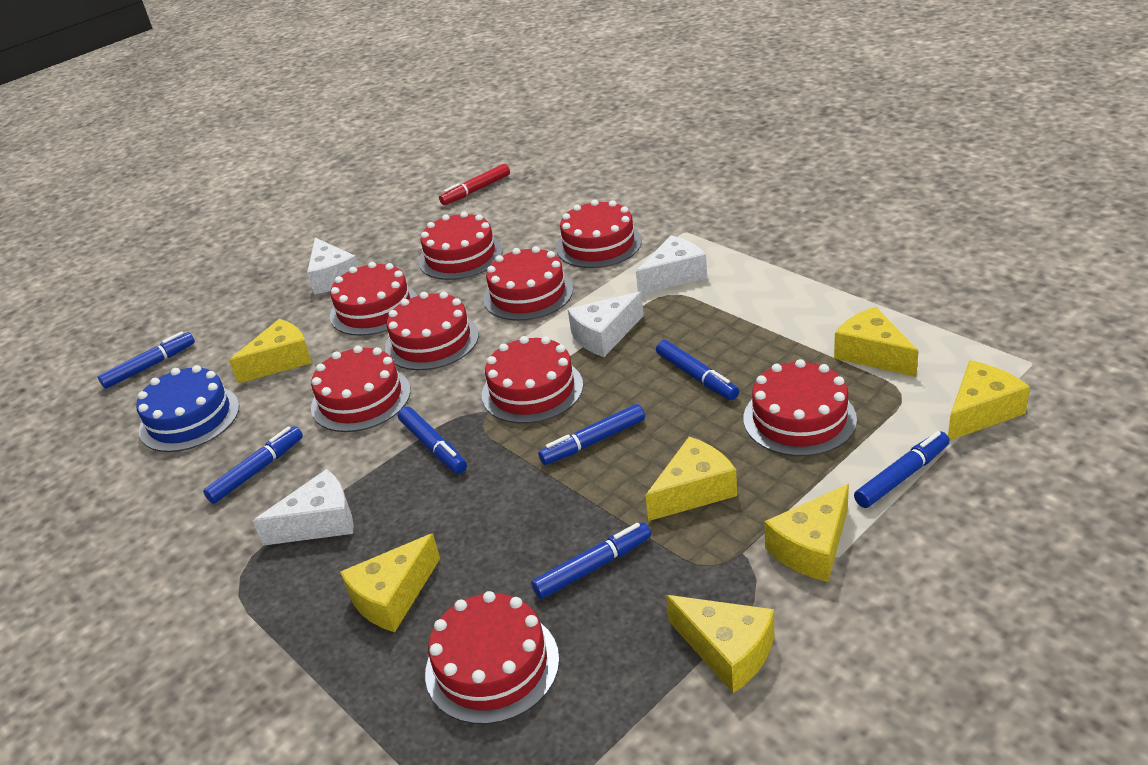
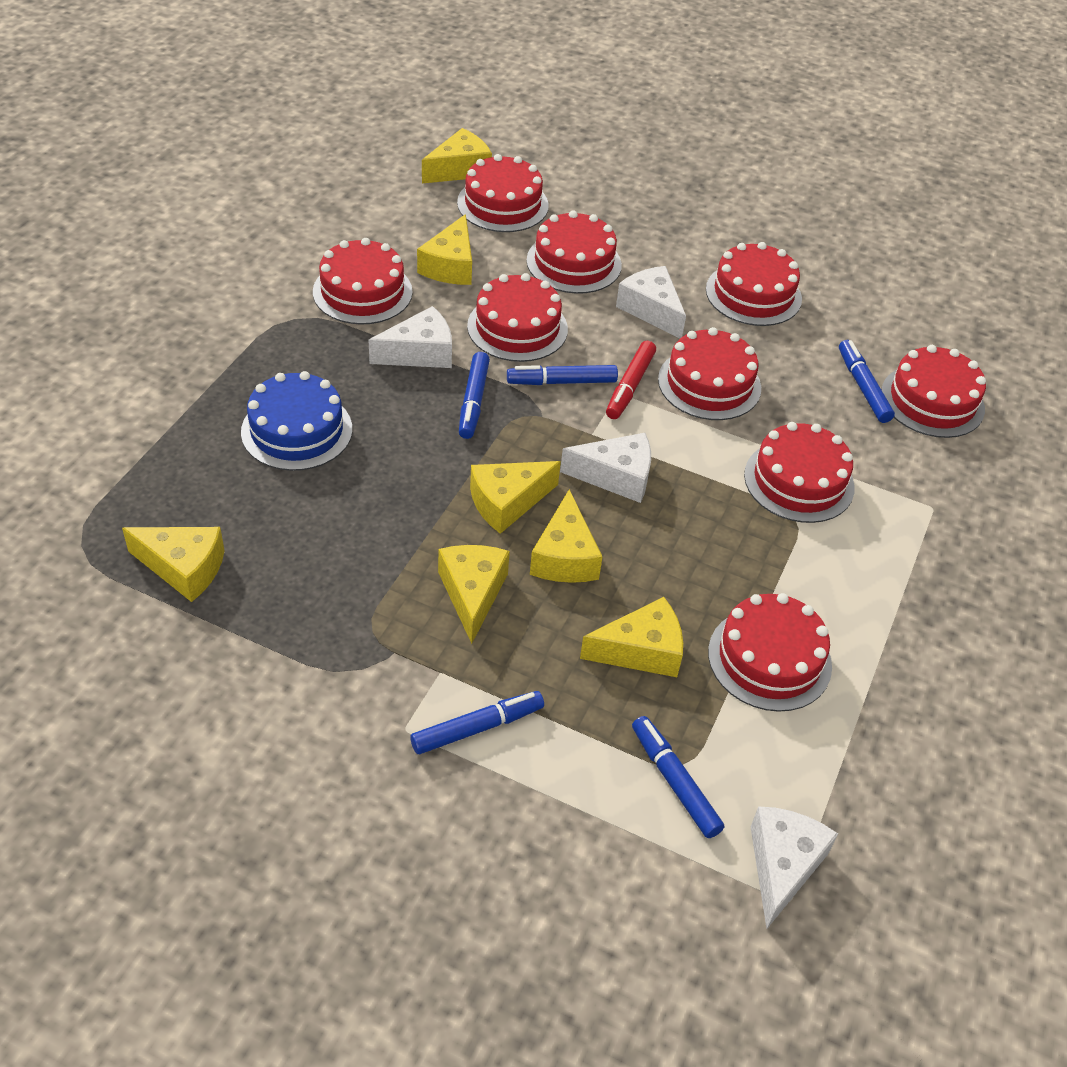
blue marker: [98,332,195,389] [203,426,303,504] [398,407,467,474] [531,522,651,599] [538,404,645,465] [656,340,739,400] [854,431,950,508] = 7 -> [410,691,544,754] [459,352,490,439] [507,365,618,385] [632,716,724,838] [839,340,895,423] = 5

